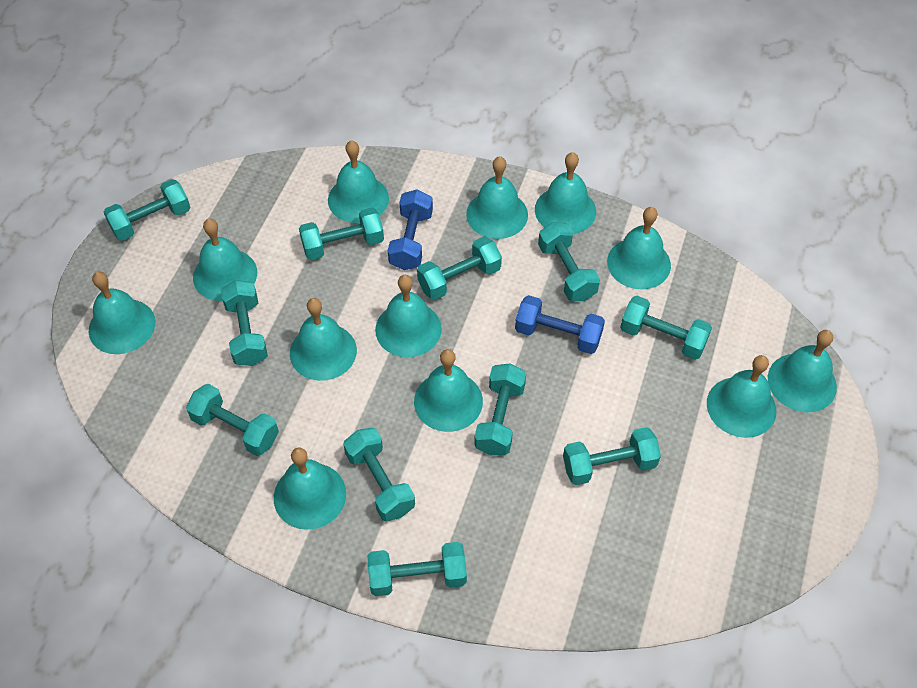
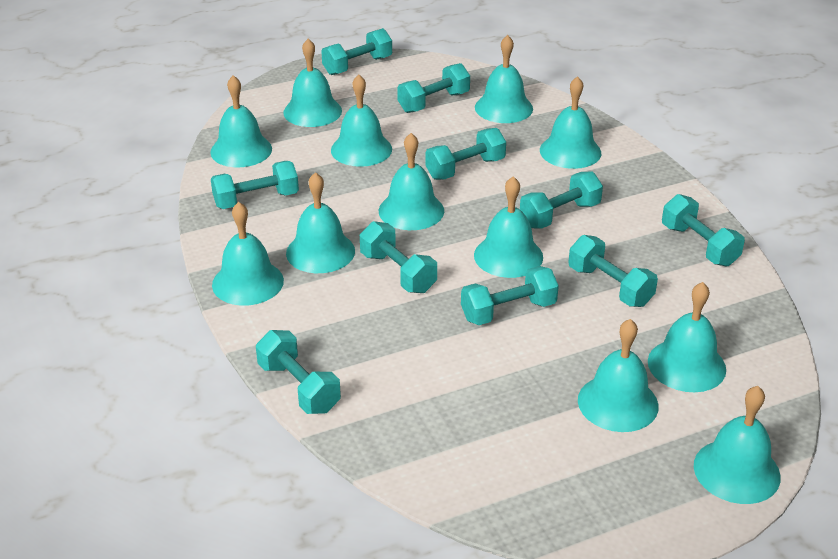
blue dumbbell: [388,189,433,270] [515,295,605,354] = 2 -> none = 0
turquoise dumbbell: [104,179,190,241] [186,384,279,456] [221,280,268,366] [299,208,384,260] [343,428,415,521] [367,542,467,596] [417,237,502,300] [474,364,526,455] [538,222,600,301] [563,427,661,485] [620,296,712,360] = 11 -> [211,161,299,209] [256,330,341,414] [321,28,392,75] [360,221,437,293] [397,63,470,113] [425,128,506,180] [461,266,559,325] [520,171,603,229] [569,235,658,307] [662,194,745,267] = 10

